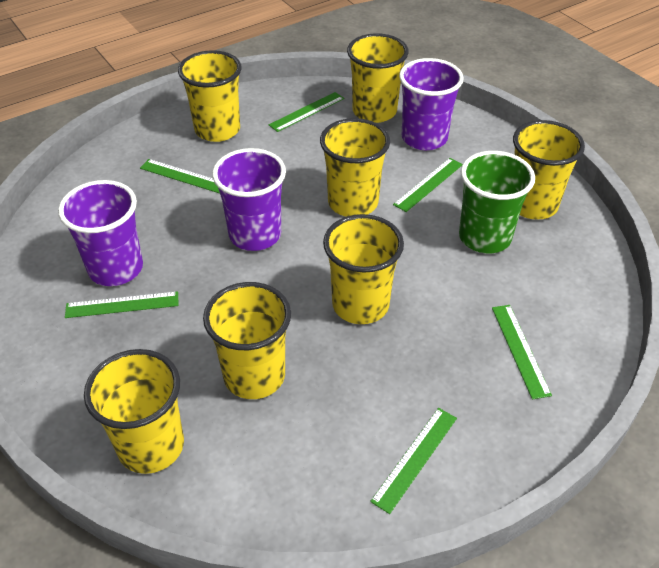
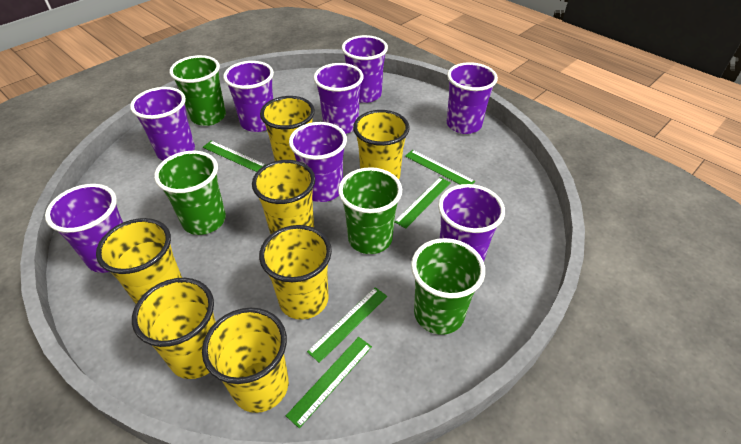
green cup: [459,151,535,253] = 1 -> [154,151,226,235] [169,55,226,126] [338,167,402,254] [411,238,485,335] = 4
green ruler: [65,291,178,318] [140,159,220,194] [269,92,344,132] [370,408,457,514] [393,158,463,212] [492,305,552,399] = 6 -> [203,141,266,172] [286,337,372,428] [307,287,387,363] [394,177,451,229] [405,150,475,185] = 5
purple cup: [58,180,143,286] [212,148,286,251] [399,58,464,150] = 3 -> [45,184,123,273] [130,87,195,161] [223,61,274,132] [289,122,347,202] [314,63,363,134] [342,35,388,103] [438,184,505,261] [447,62,498,134] = 8

